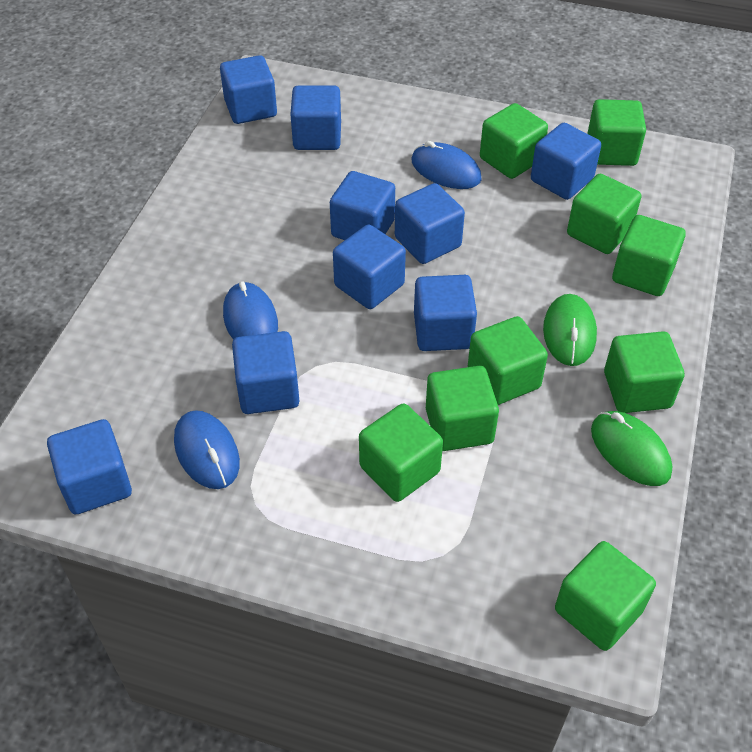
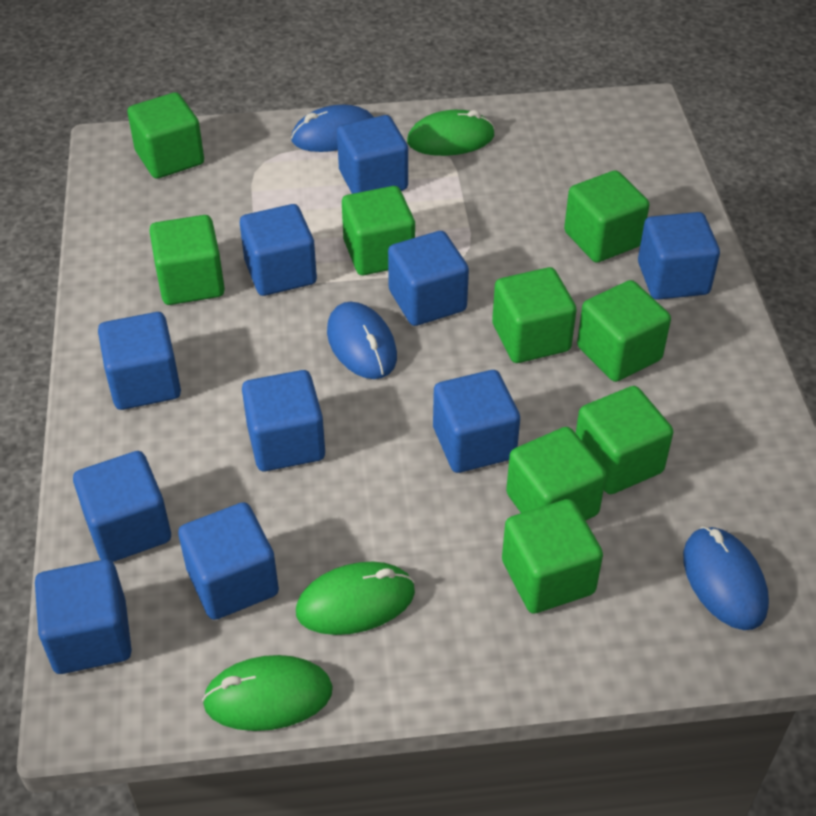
blue cube: [47,419,132,514] [220,55,277,124] [232,331,300,414] [290,85,341,150] [330,171,395,240] [333,224,406,309] [395,183,465,264] [414,275,477,351] [531,123,601,200] = 9 -> [35,559,132,674] [73,451,171,562] [98,312,181,410] [178,502,279,620] [240,204,317,296] [242,370,325,471] [337,115,408,194] [388,231,469,326] [433,370,520,473] [638,212,720,300] = 10
green mouse: [543,294,597,366] [591,411,672,486] = 2 -> [202,655,333,731] [296,562,415,635] [407,110,495,156] = 3

